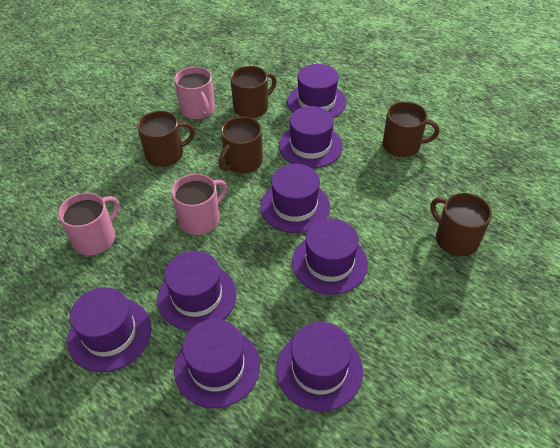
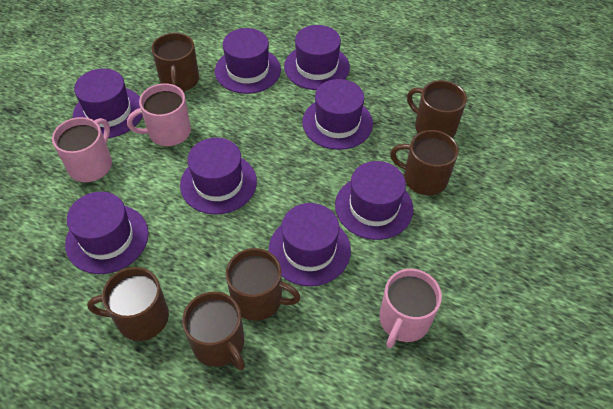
brown mug: [137,111,195,167] [218,117,263,173] [230,66,277,118] [383,102,439,157] [430,193,492,256] = 5 -> [87,267,169,341] [152,33,199,92] [182,292,245,370] [226,248,301,321] [390,130,459,195] [407,80,467,138] = 6

